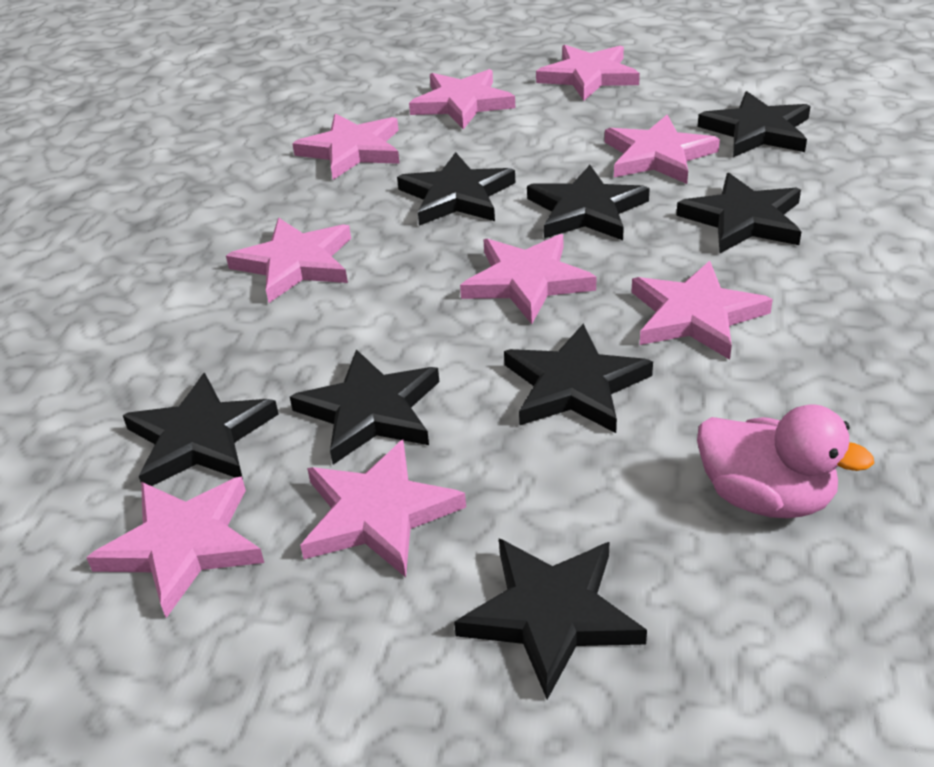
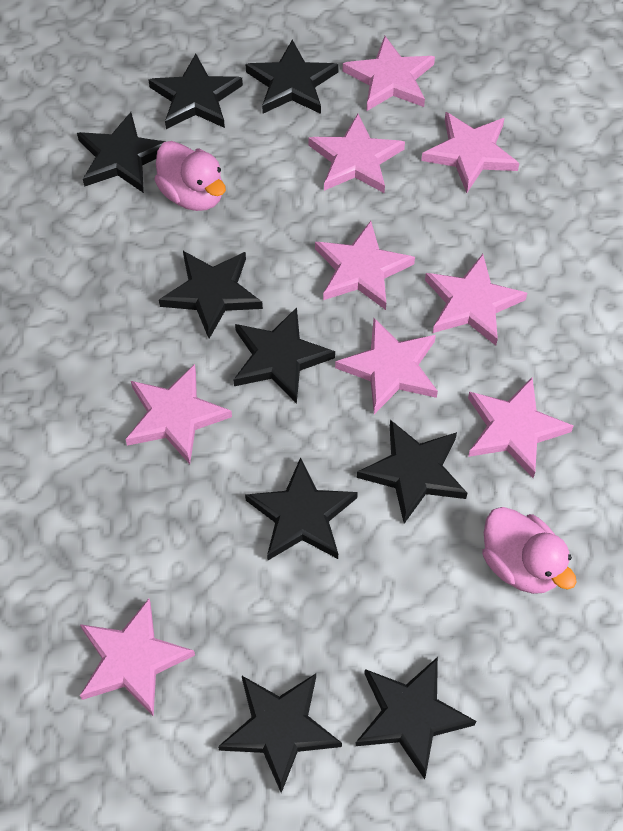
black star: [123,373,278,486] [290,349,439,464] [397,152,515,225] [454,538,647,700] [504,324,653,433] [527,165,650,240] [676,173,801,253] [698,91,811,157] = 8 -> [77,112,167,193] [148,54,243,129] [159,251,263,339] [218,674,342,793] [234,307,335,404] [245,40,339,114] [245,457,358,560] [355,657,476,780] [357,420,467,524] = 9
pink duck: [697,404,874,519] = 1 -> [154,141,226,211] [482,507,577,594] = 2

